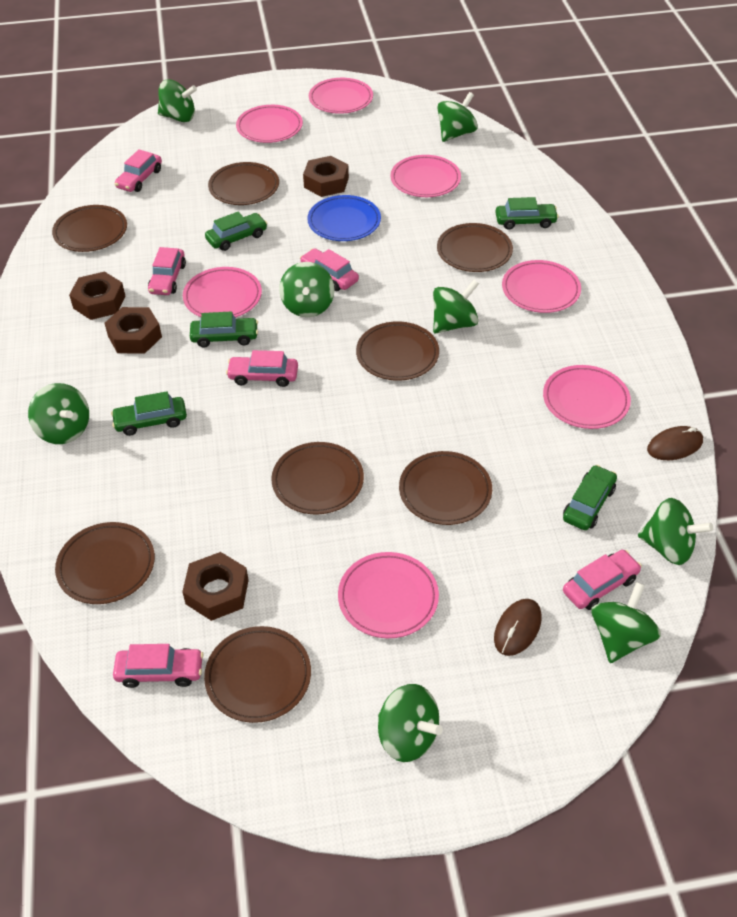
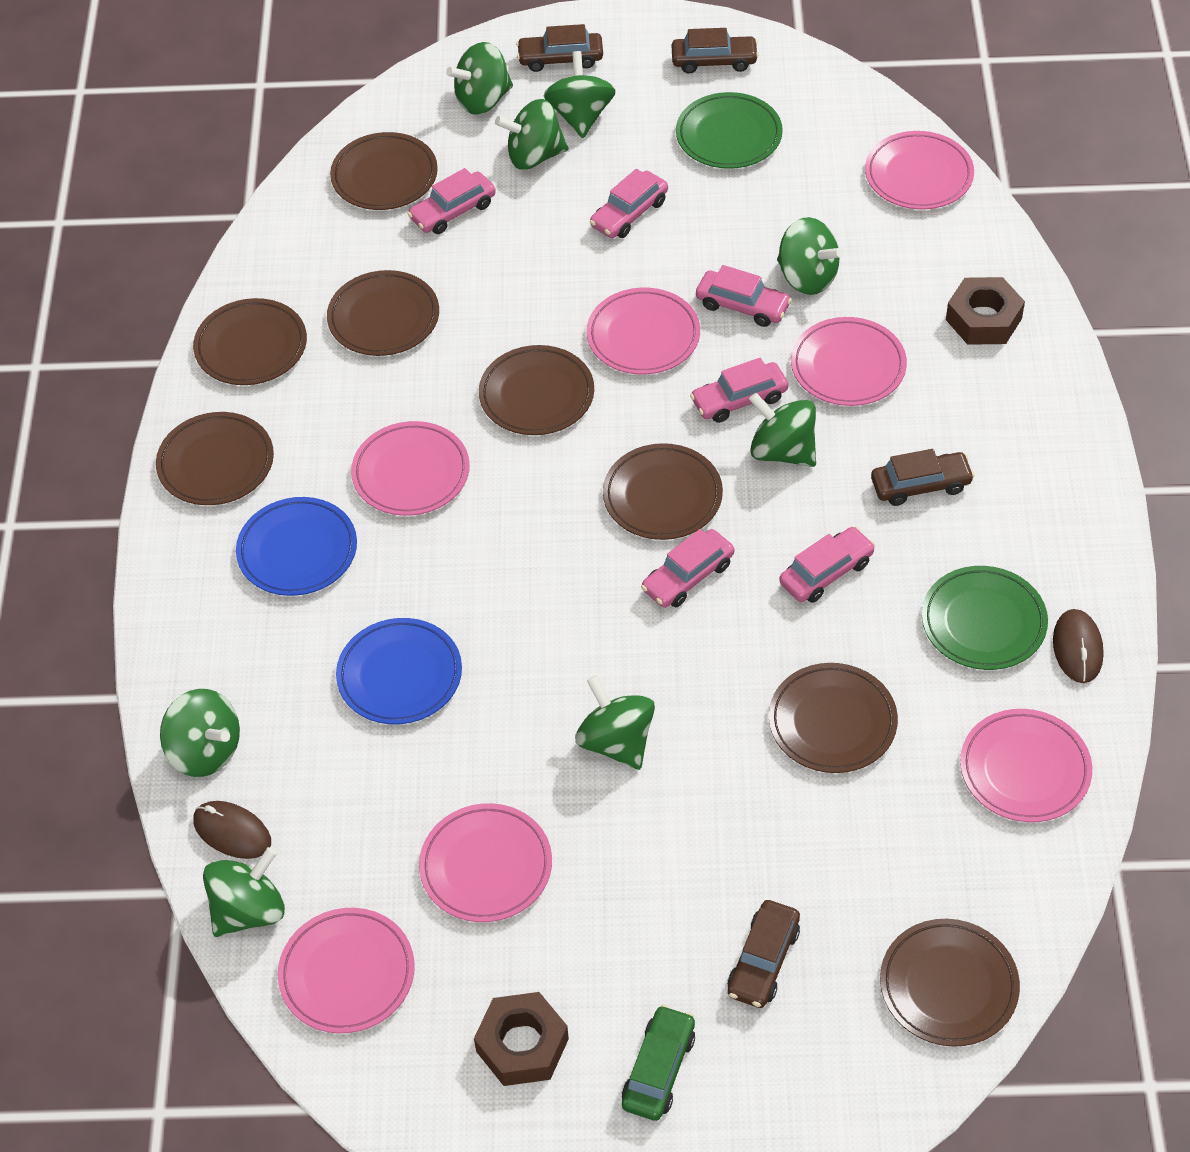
blue plate: [307,195,381,241] = 1 -> [236,497,357,596] [336,618,462,724] = 2
brown car: none = 0 -> [516,24,603,72] [672,28,759,74] [728,900,800,1008] [871,449,975,506] = 4
brown nut: [69,271,125,320] [105,307,162,354] [182,552,249,621] [303,156,349,197] = 4 -> [474,992,569,1086] [946,277,1025,345] = 2
green car: [111,391,187,436] [190,311,258,348] [205,212,267,251] [495,197,559,230] [563,465,617,530] = 5 -> [622,1005,695,1121] = 1
green plate: none = 0 -> [676,92,783,169] [922,566,1048,670] = 2

